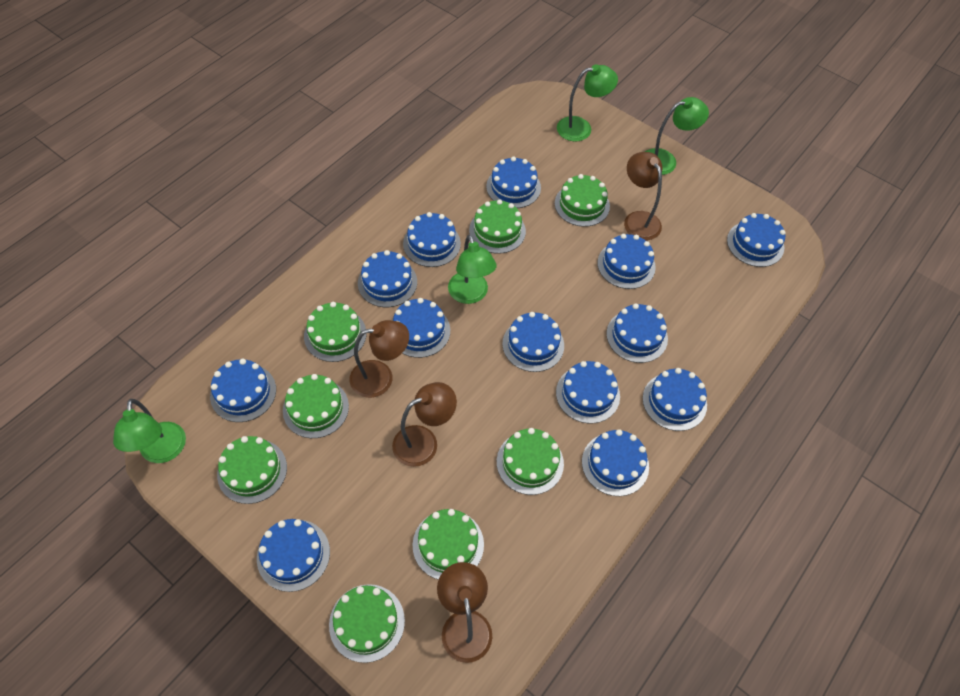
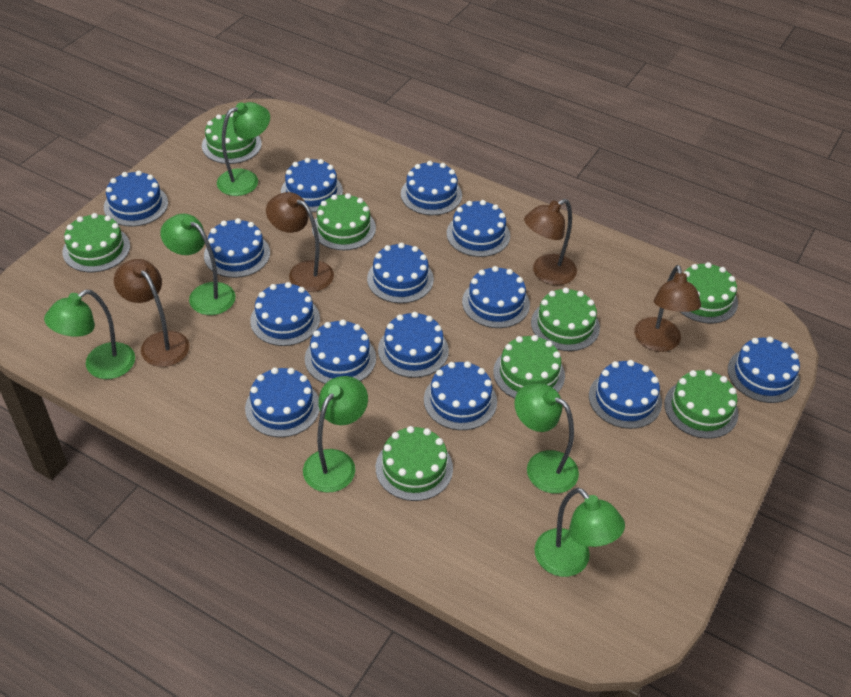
blue cake: [210,359,276,422] [257,519,330,592] [358,250,417,307] [392,298,450,358] [403,212,461,267] [486,157,541,208] [502,312,564,372] [556,361,620,424] [582,429,649,496] [597,234,656,289] [606,303,668,363] [643,368,707,431] [727,213,786,267] = 13 -> [104,171,168,227] [204,218,270,278] [245,367,320,437] [250,282,320,346] [281,158,343,212] [305,320,376,384] [367,243,434,303] [378,312,449,378] [401,161,462,215] [424,361,497,430] [447,200,510,257] [462,266,530,328] [589,360,662,429] [728,337,800,403] = 14
green lamp: [113,399,186,463] [448,235,496,304] [557,64,618,142] [645,97,709,175] = 4 -> [44,290,135,379] [160,214,236,315] [217,102,270,196] [303,376,368,493] [514,384,579,493] [534,488,625,577] = 6

